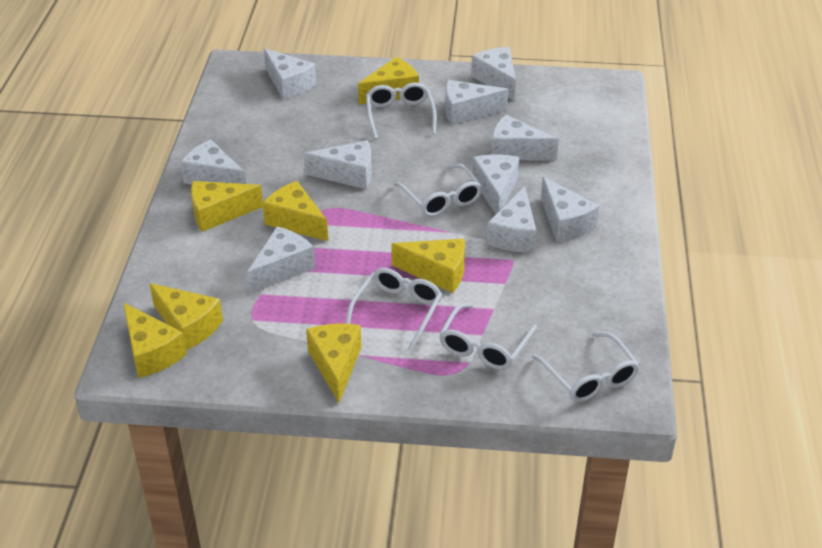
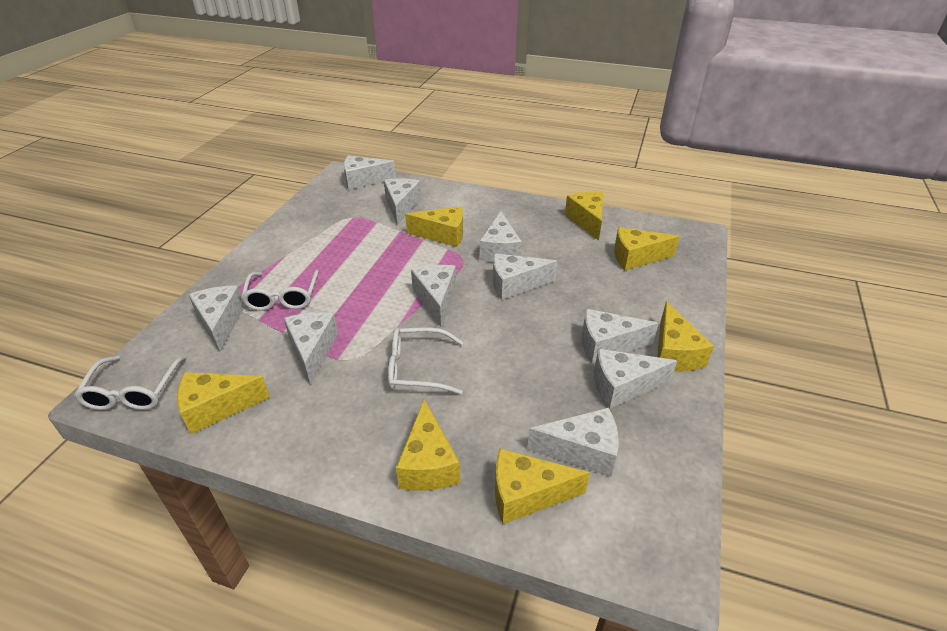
white glasses: [345,268,442,350] [366,83,437,139] [394,164,483,217] [439,303,537,370] [532,332,640,402] = 5 -> [74,356,187,410] [241,270,319,311] [388,327,463,394] = 3

